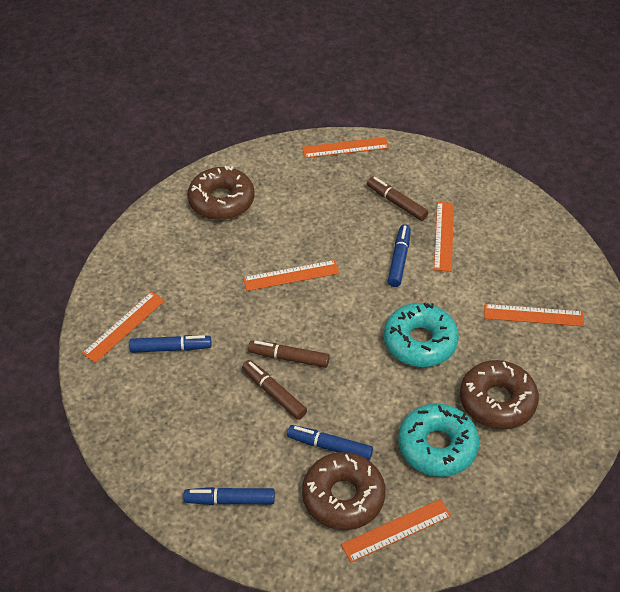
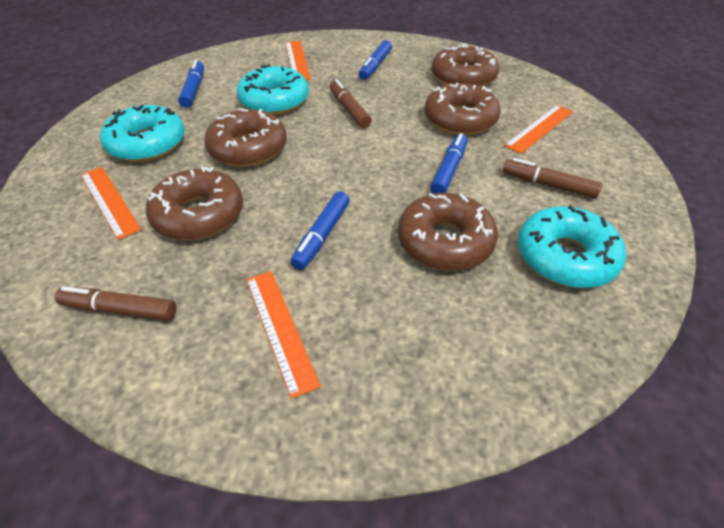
brown donut: [188,166,254,220] [302,452,386,530] [460,360,539,430] = 3 -> [146,166,243,240] [204,108,287,167] [398,193,498,271] [424,83,501,135] [431,43,499,87] = 5
orange ruler: [82,292,165,363] [243,260,340,291] [302,137,389,158] [341,499,451,562] [434,202,454,272] [484,304,584,326] = 6 -> [81,167,141,240] [246,271,321,399] [285,41,311,80] [504,105,573,154] = 4
turquoise donut: [384,303,459,367] [398,403,479,477] = 2 -> [100,105,185,162] [237,64,309,115] [518,205,626,288] = 3

